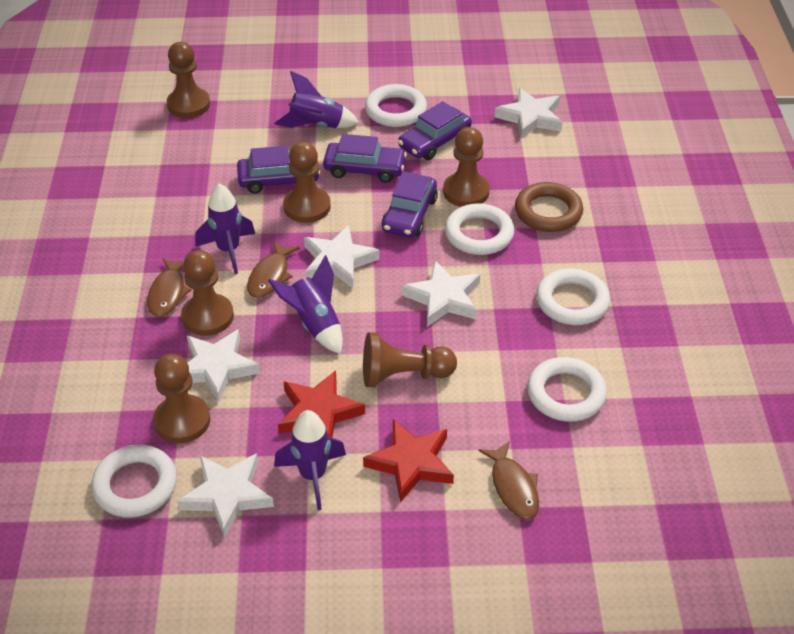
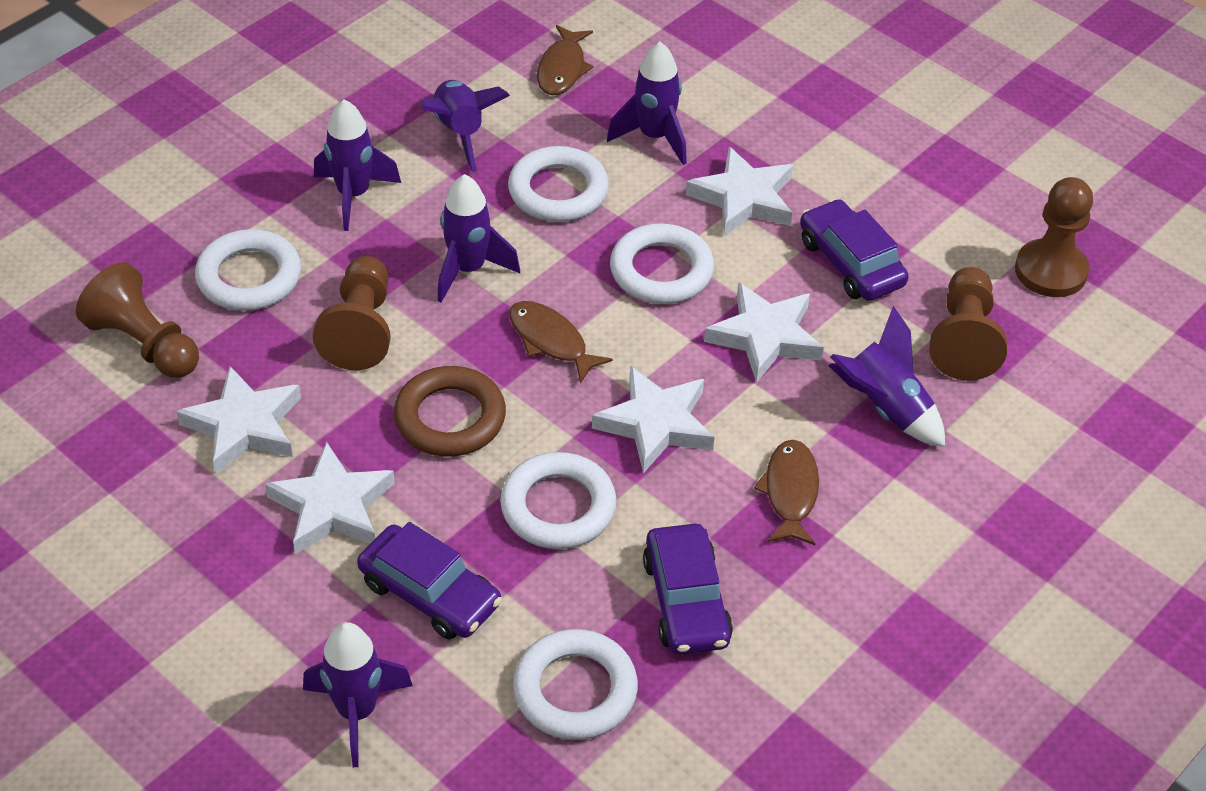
brown pawn: [153,354,210,443] [167,42,210,118] [181,250,234,336] [283,142,331,223] [363,332,457,387] [443,127,490,207] = 6 -> [76,262,199,378] [313,256,391,370] [929,267,1007,381] [1015,177,1093,297] = 4
purple car: [237,146,320,194] [323,134,407,183] [381,172,438,238] [398,101,472,160] = 4 -> [357,522,502,640] [643,524,733,655] [800,199,909,301] = 3
purple rocket: [195,183,255,274] [268,255,343,354] [274,410,346,510] [275,71,359,128] = 4 -> [303,622,413,767] [314,99,401,231] [421,80,510,172] [437,174,520,303] [607,42,687,165] [829,306,945,447] = 6
red star: [278,370,365,438] [363,419,454,502] = 2 -> none = 0

